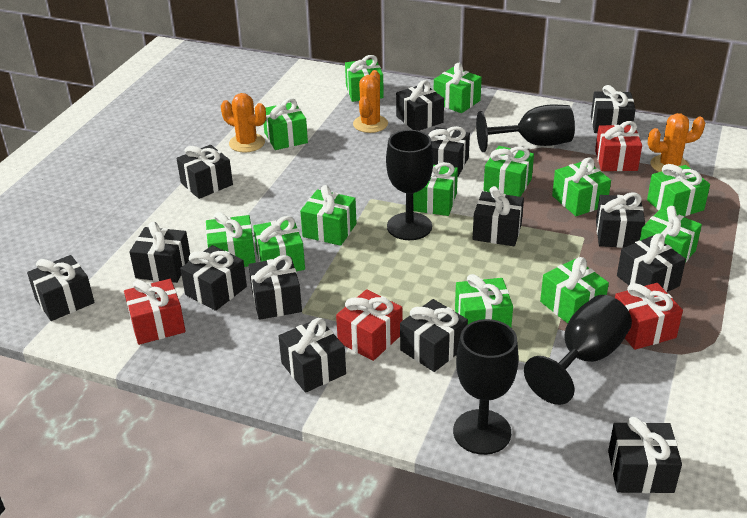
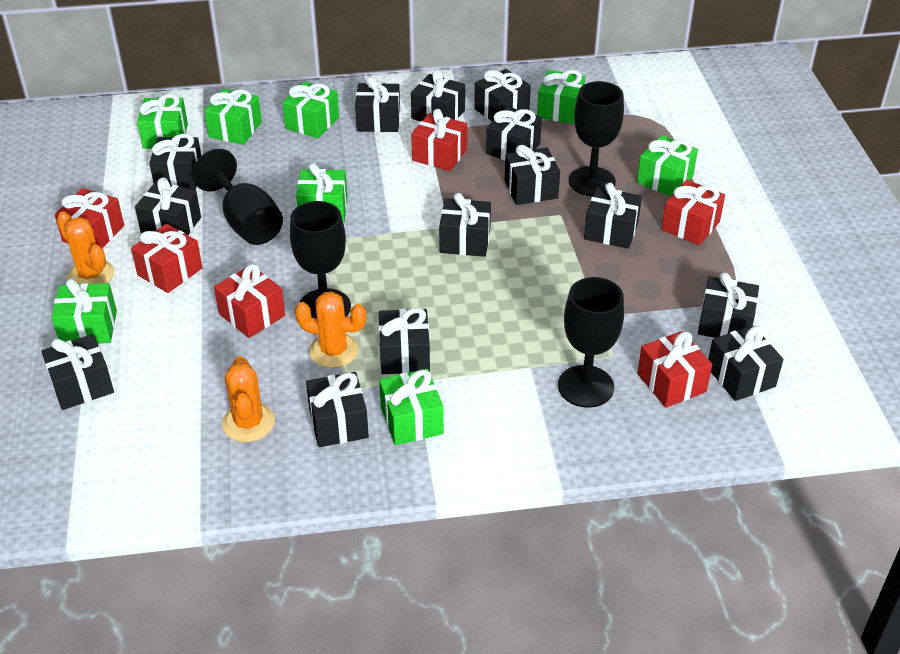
green gift: [206,212,256,267] [253,216,305,271] [263,98,308,150] [300,185,356,246] [345,55,384,102] [413,162,458,216] [434,63,482,113] [455,274,513,327] [483,146,534,197] [540,257,609,323] [552,157,611,216] [640,206,702,263] [647,164,710,216] = 13 -> [51,278,117,344] [137,94,188,149] [204,89,262,145] [282,82,339,138] [296,163,347,223] [379,369,444,445] [537,70,585,124] [637,135,698,197] = 8
red gift: [124,279,186,345] [336,289,402,361] [595,121,642,171] [615,283,683,350] = 4 -> [55,188,124,248] [131,224,203,293] [214,264,285,338] [411,109,467,171] [637,331,713,408] [661,180,725,245] = 6

